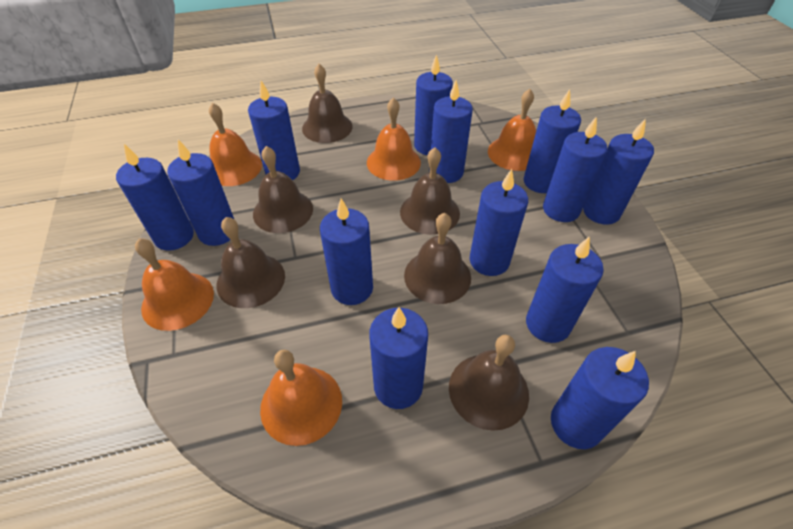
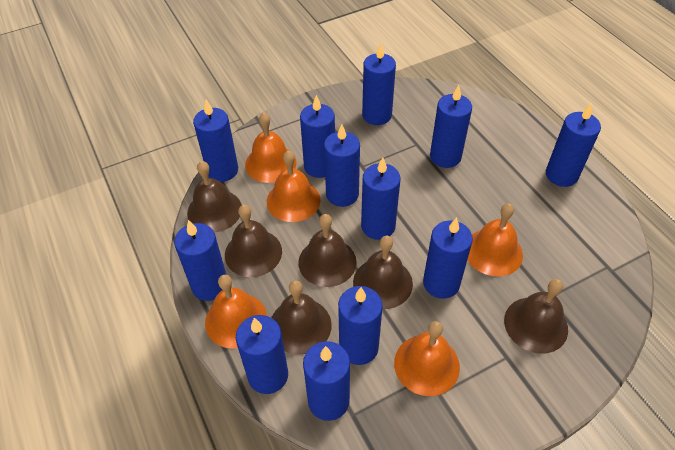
blue candle: [116,144,194,251] [167,140,234,246] [248,81,300,180] [320,198,373,305] [369,307,428,409] [414,54,453,155] [429,80,473,183] [470,169,528,276] [524,89,581,193] [526,236,604,343] [543,116,607,222] [551,347,649,449] [583,119,654,225] = 13 -> [174,220,226,301] [193,100,238,182] [236,315,288,394] [300,95,335,178] [303,341,350,421] [324,124,360,207] [338,286,382,365] [361,158,400,240] [362,43,396,125] [423,217,473,299] [430,85,472,168] [546,103,601,187] = 12

